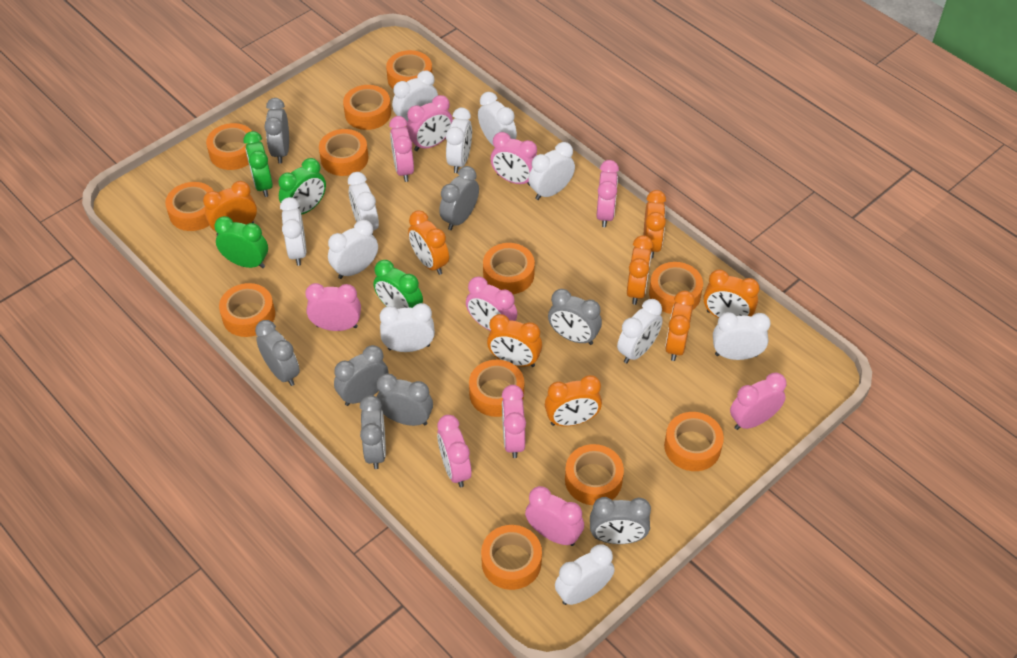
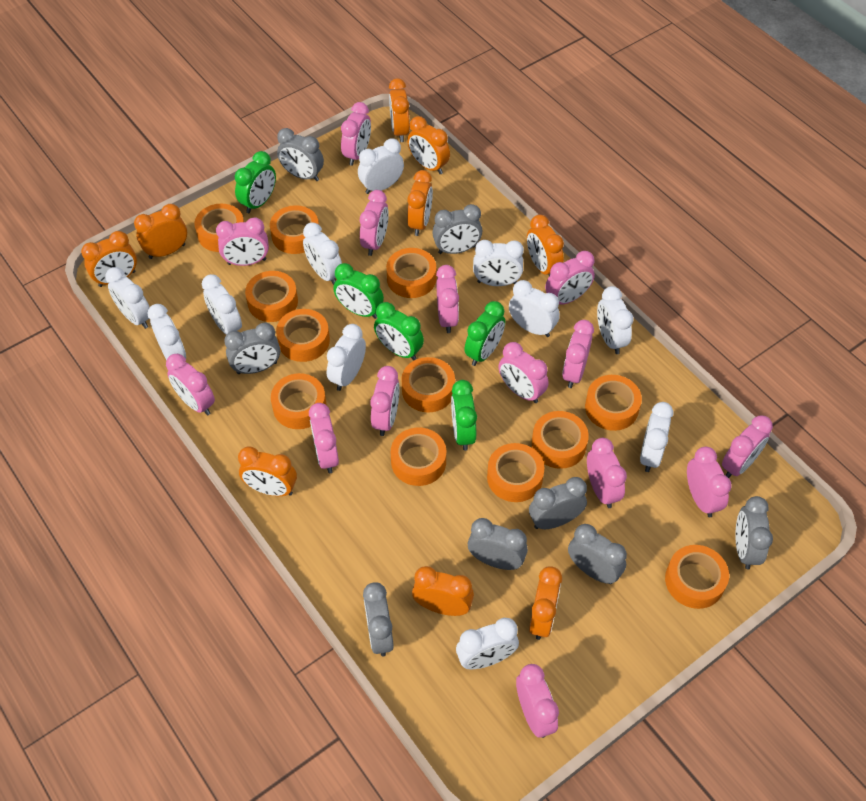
green clock: [214,216,268,268] [243,131,273,197] [278,158,326,215] [373,260,423,309] = 4 -> [235,151,276,213] [334,263,384,319] [374,302,424,360] [451,380,477,451] [464,301,505,366] = 5
orange clock: [203,181,257,235] [408,211,449,275] [487,314,542,367] [545,375,602,426] [627,235,653,305] [643,190,666,258] [665,291,695,361] [703,269,760,318] = 8 -> [81,231,137,287] [134,204,187,259] [238,447,297,496] [389,78,410,142] [407,116,450,174] [407,170,433,236] [412,566,474,616] [527,215,564,276] [529,566,562,640] = 9
pink clock: [305,283,361,331] [389,116,414,182] [406,95,453,151] [437,415,472,487] [466,277,517,331] [490,132,537,186] [502,385,526,458] [525,486,584,546] [596,160,619,227] [730,372,786,430] = 10 -> [166,354,215,415] [216,217,269,266] [309,403,339,473] [341,102,371,166] [360,190,389,256] [370,366,400,436] [436,265,459,333] [498,342,549,403] [516,664,559,738] [545,251,595,305] [562,320,594,388] [587,438,627,508] [687,447,732,517] [722,415,773,478] = 14

